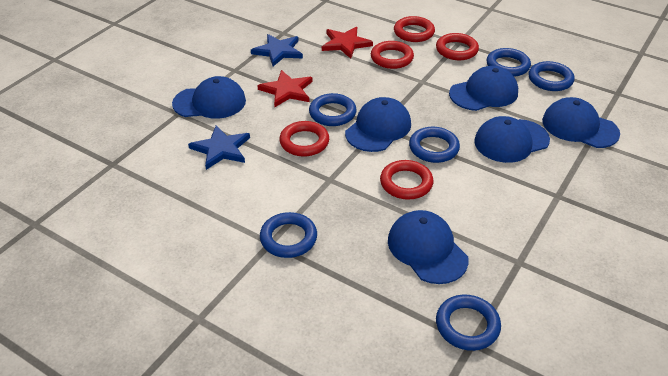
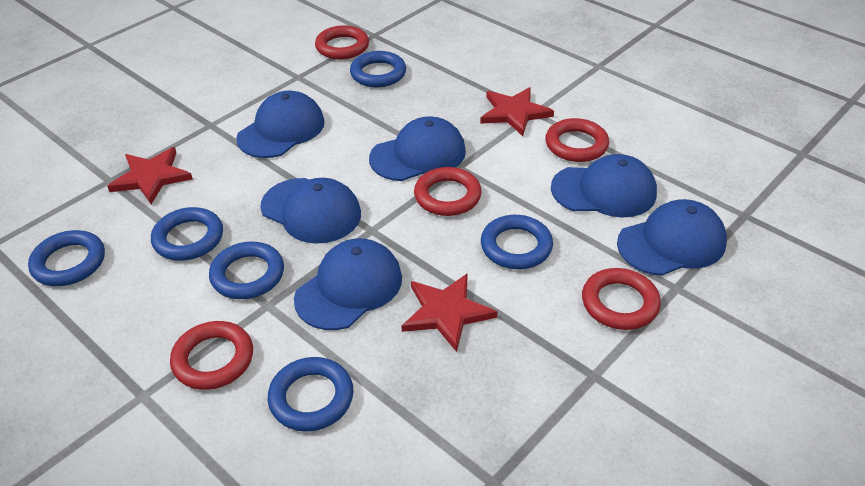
blue star: [188,126,250,170] [251,34,303,67] = 2 -> none = 0
red star: [257,70,313,107] [322,27,373,59] = 2 -> [107,147,193,204] [402,273,498,352] [480,87,554,136] = 3

